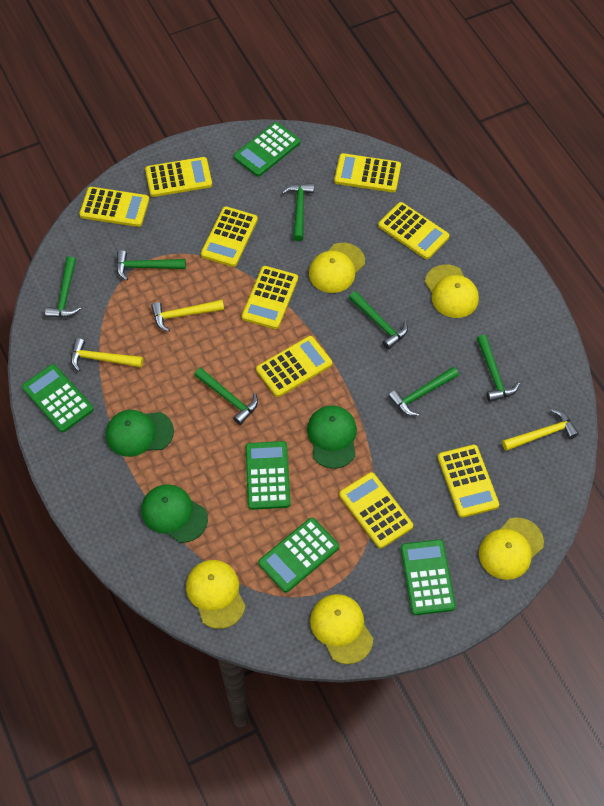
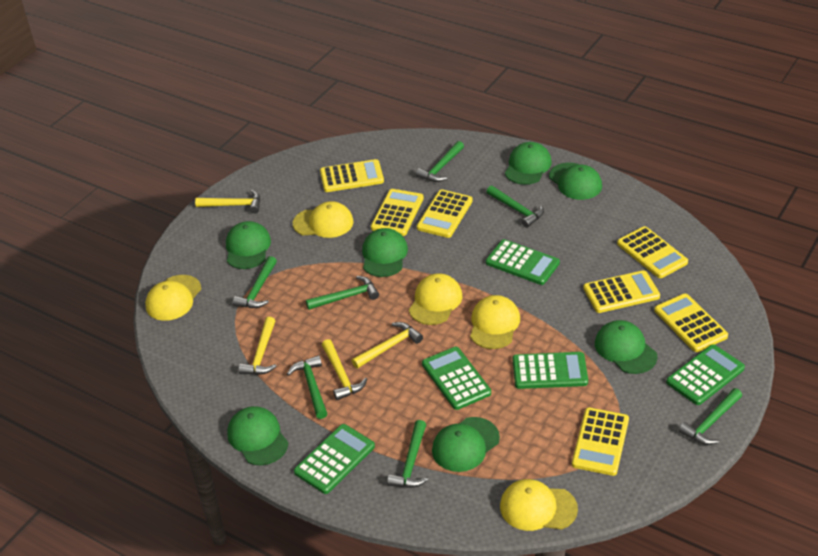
green cap: [106,410,174,457] [141,484,208,543] [307,405,357,469] = 3 -> [226,221,271,269] [227,406,288,465] [362,228,408,277] [432,417,500,472] [505,142,552,185] [549,163,602,200] [595,320,658,374] = 7
yellow calculator: [79,187,149,227] [145,157,212,197] [201,206,258,267] [242,266,298,329] [256,336,332,397] [334,153,401,192] [339,472,413,548] [378,202,449,259] [438,445,499,518] = 9 -> [320,159,384,192] [371,189,424,236] [417,190,473,238] [572,407,629,476] [583,270,660,313] [617,226,688,278] [654,293,728,352] = 7
yellow hammer: [71,338,143,371] [151,300,224,332] [502,409,579,451] = 3 -> [195,190,260,214] [238,317,277,375] [322,339,367,400] [352,322,423,369] = 4

